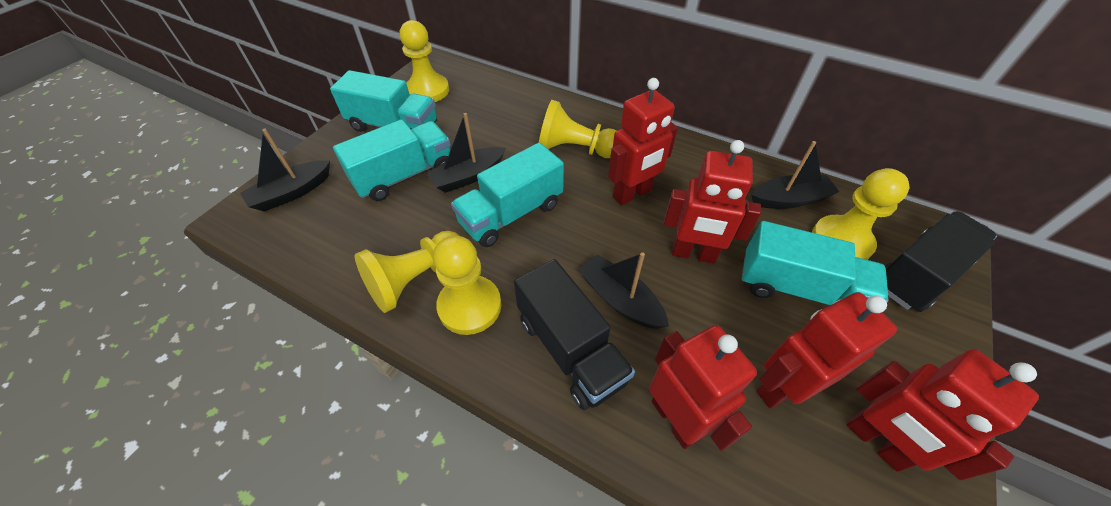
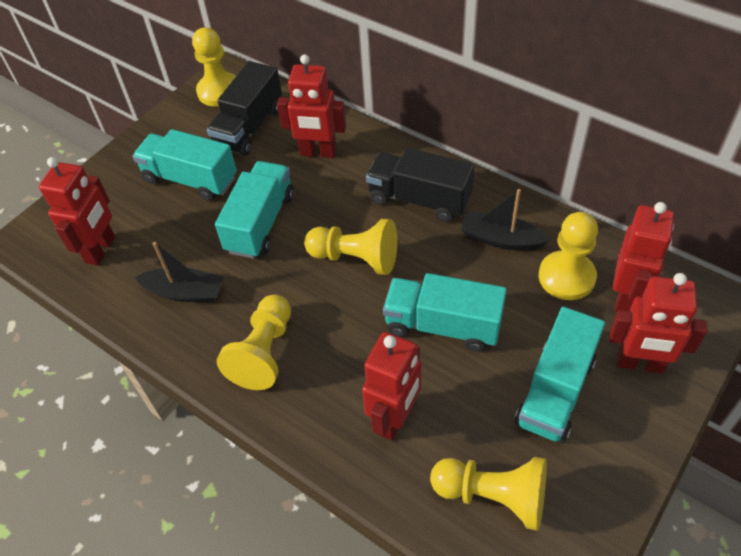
black boat: [240,129,330,212] [426,113,506,193] [578,252,669,329] [751,141,839,209] = 4 -> [135,242,224,302] [461,189,551,250] = 2

